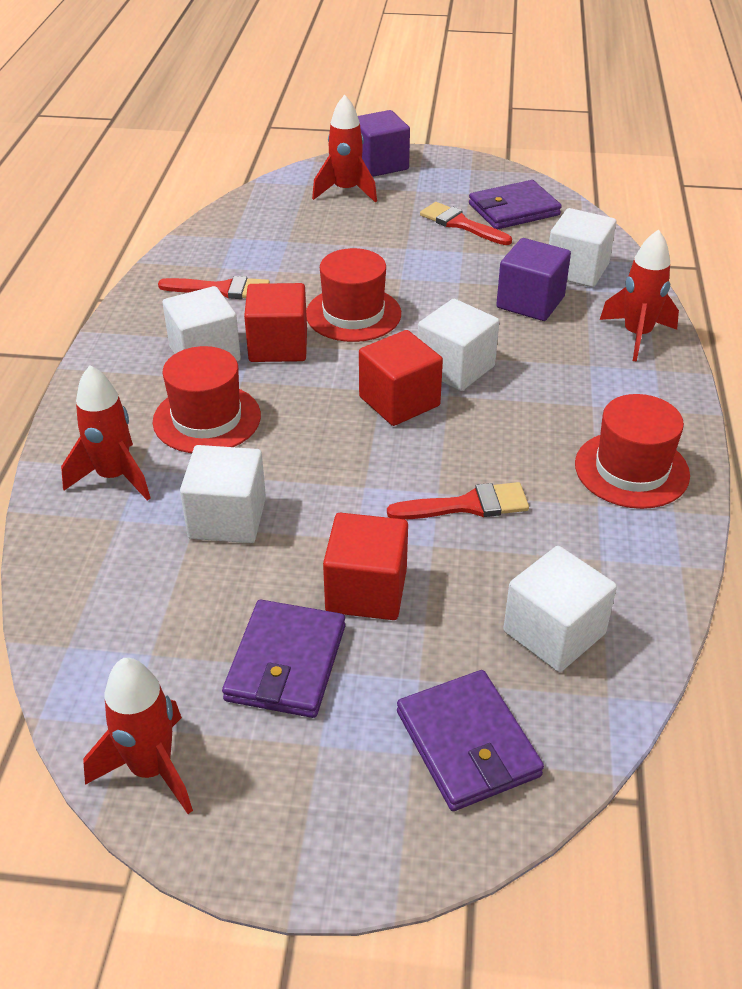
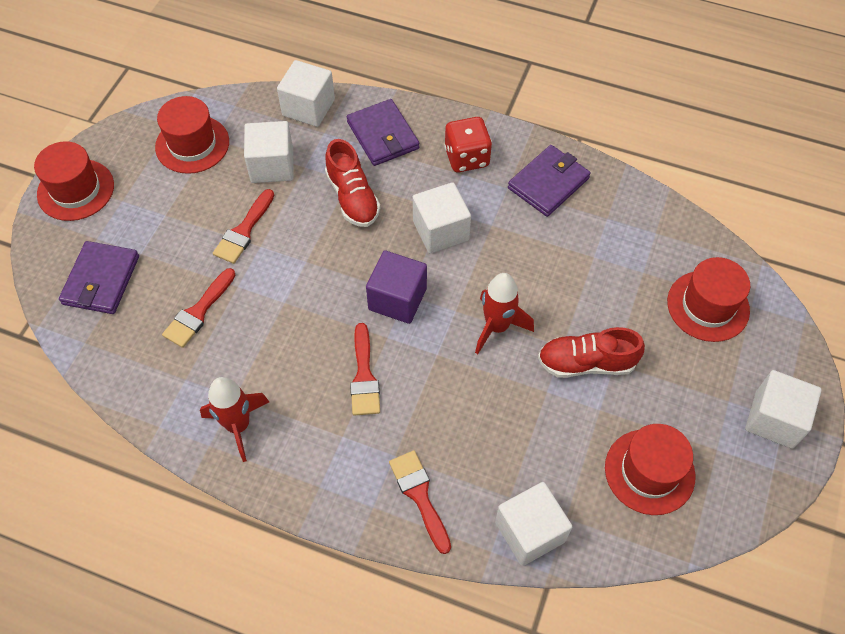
purple cube: [358,110,410,177] [496,238,571,321] = 2 -> [366,251,427,324] = 1
red brush: [158,276,270,299] [387,482,529,520] [420,202,512,245] = 3 -> [162,268,236,348] [213,189,274,264] [350,323,380,416] [389,450,451,554] = 4
red cube: [244,283,307,362] [323,513,408,620] [359,330,443,426] = 3 -> none = 0
red dice: none = 0 -> [444,117,492,172] = 1
red hat: [153,346,261,453] [306,248,401,342] [575,394,690,509] = 3 -> [34,141,114,221] [155,96,229,174] [605,424,695,515] [667,257,750,342] = 4
red rocket: [61,365,150,500] [83,658,193,814] [312,95,377,202] [600,229,679,362] = 4 -> [200,377,269,462] [475,273,534,354] = 2
red shoe: none = 0 -> [325,139,380,227] [538,327,645,378] = 2

